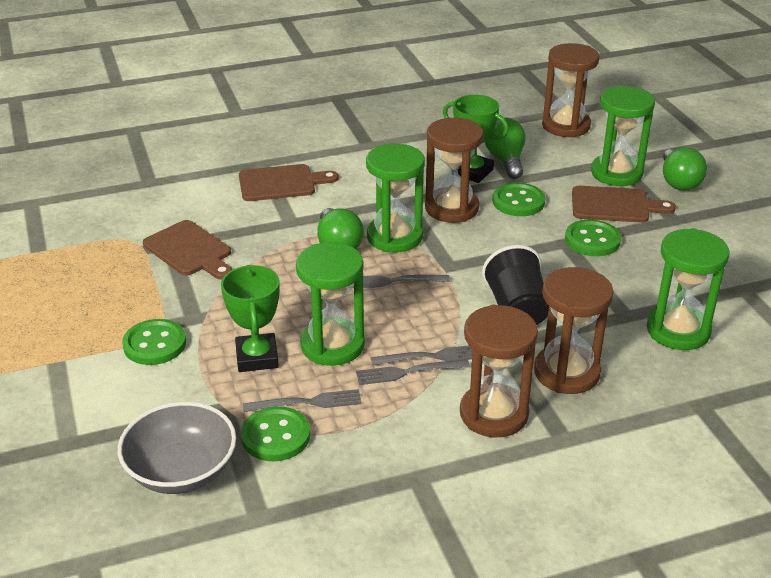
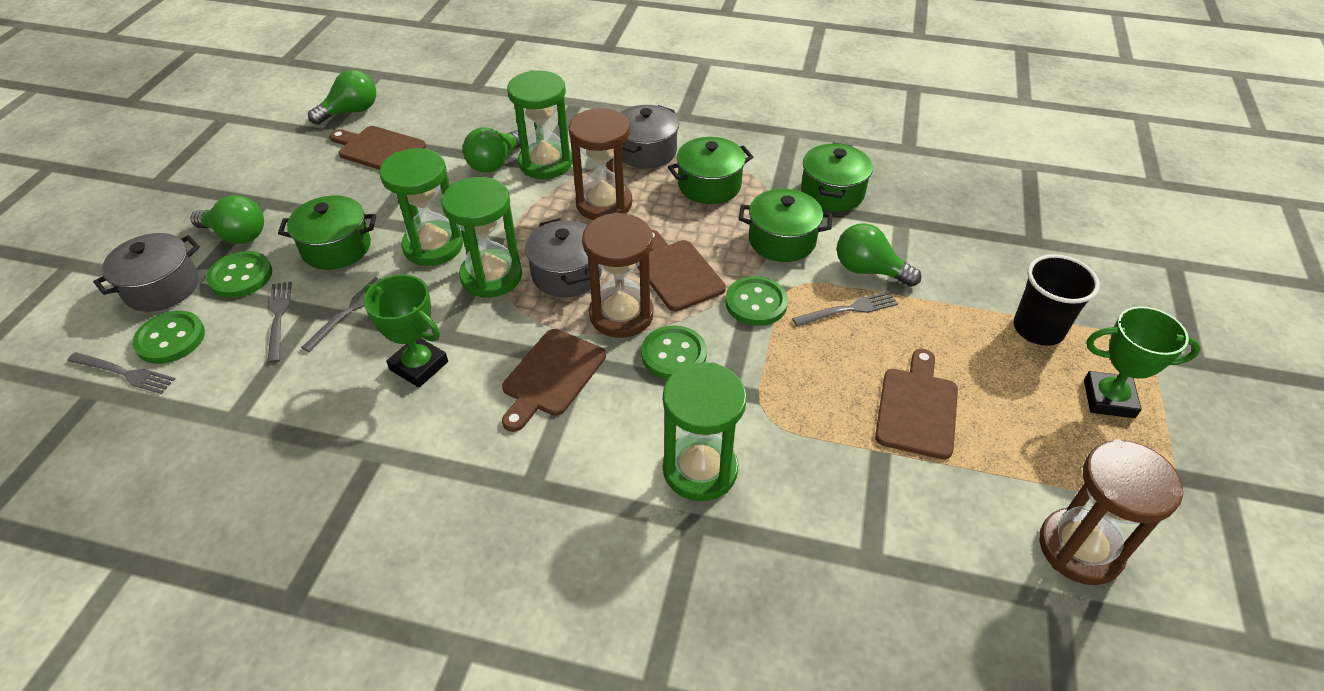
brown cutting board: [143,220,232,280] [239,164,338,201] [572,186,676,223] = 3 -> [329,126,426,170] [502,329,606,432] [637,229,726,311] [875,349,958,459] = 4
brown hourglass: [425,118,484,223] [460,305,538,437] [534,267,614,394] [542,43,599,138] = 4 -> [569,108,632,220] [582,212,654,338] [1039,439,1184,585] = 3
green light bulb: [317,208,364,249] [485,118,525,179] [663,148,707,191] = 3 -> [190,195,264,244] [308,70,376,125] [463,128,520,173] [837,223,921,287] = 4
green pot: none = 0 -> [278,196,376,270] [668,137,753,204] [739,189,832,262] [801,142,873,212] = 4
grey bowl: [118,402,236,494] = 1 -> none = 0
grey pot: none = 0 -> [93,233,200,312] [525,218,602,297] [620,105,679,168] = 3

